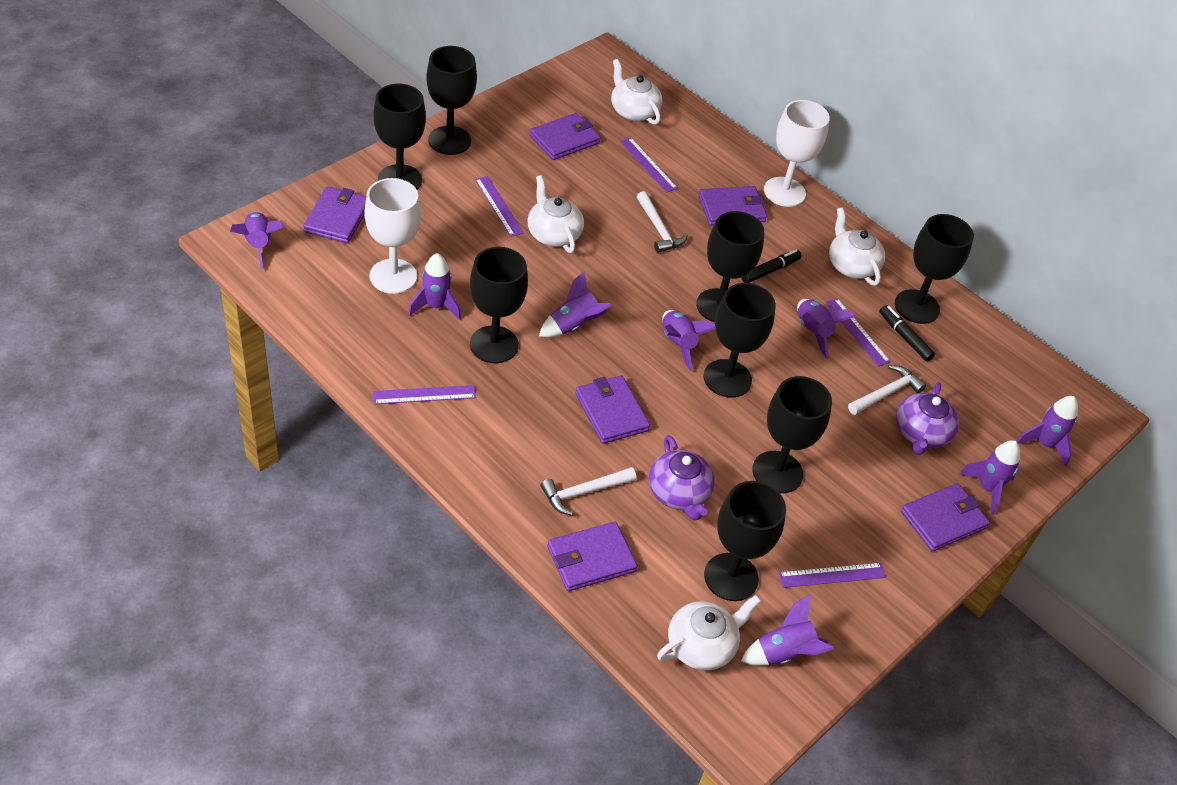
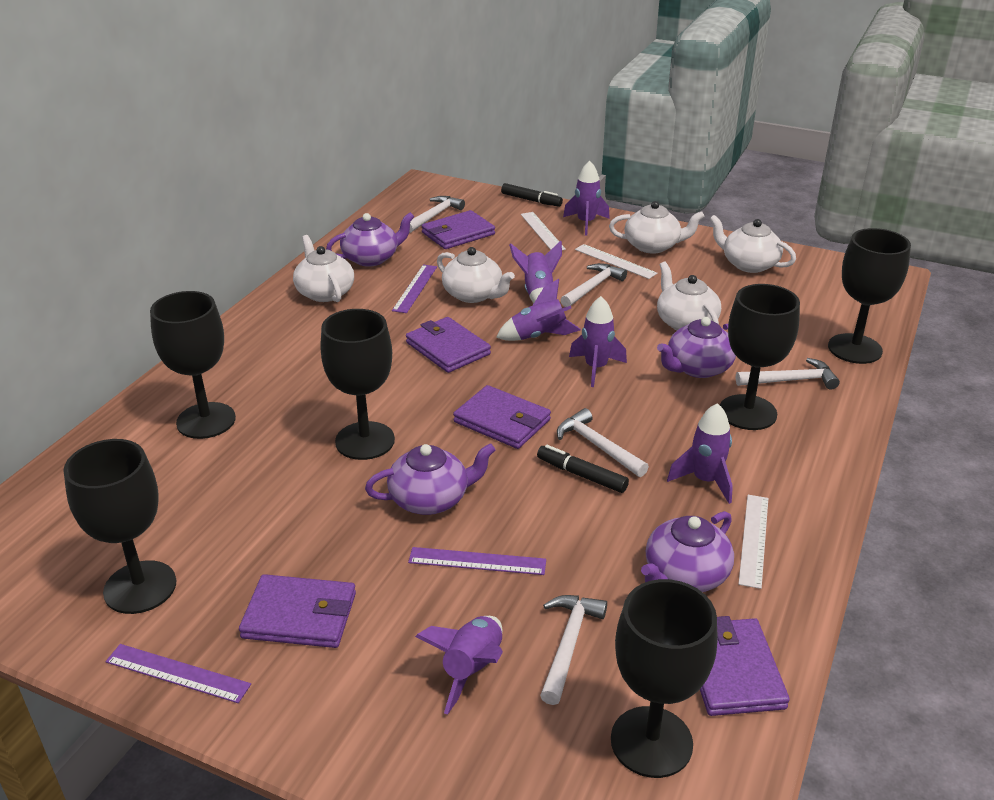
black goblet: [373,84,426,190] [426,46,477,155] [470,247,528,363] [696,211,764,322] [703,283,776,398] [704,481,786,601] [752,376,832,493] [895,214,974,324] = 8 -> [63,439,176,614] [150,291,236,439] [320,309,395,460] [611,579,717,778] [720,284,800,430] [828,228,911,364] = 6
purple rocket: [230,212,284,270] [408,253,461,320] [539,271,612,337] [662,310,715,371] [741,595,834,666] [797,299,856,359] [959,440,1020,515] [1016,396,1078,467] = 8 -> [415,616,503,715] [496,279,581,341] [509,241,562,304] [563,161,610,236] [569,296,627,387] [667,403,733,504] = 6
purple ruler: [373,385,476,404] [475,176,524,237] [620,138,678,193] [779,563,886,588] [825,298,891,367] = 5 -> [106,644,251,703] [392,265,437,313] [408,547,546,575] = 3
purple teapot: [649,435,715,520] [896,382,959,455] = 2 -> [326,212,414,267] [365,443,495,515] [641,511,734,592] [657,317,736,378] = 4
purple wallet: [303,187,366,243] [529,113,600,160] [547,522,638,591] [575,375,650,444] [698,186,767,226] [901,483,990,552] = 6 -> [239,574,356,648] [406,317,491,373] [422,210,495,249] [453,385,551,449] [700,616,790,716] = 5
white goblet: [365,178,421,294] [764,100,830,207] = 2 -> none = 0
white hammer: [541,467,636,516] [636,191,688,253] [848,365,926,415] = 3 -> [409,196,465,233] [540,595,607,705] [557,408,649,477] [561,263,627,307] [736,358,840,390] = 5
white ruler: none = 0 -> [521,212,566,250] [575,244,658,279] [739,495,768,589] = 3
white teapot: [527,175,584,253] [611,59,662,125] [657,595,761,671] [829,207,885,286] = 4 -> [293,235,354,302] [437,247,515,303] [609,201,705,254] [657,261,721,330] [710,215,796,273] = 5

